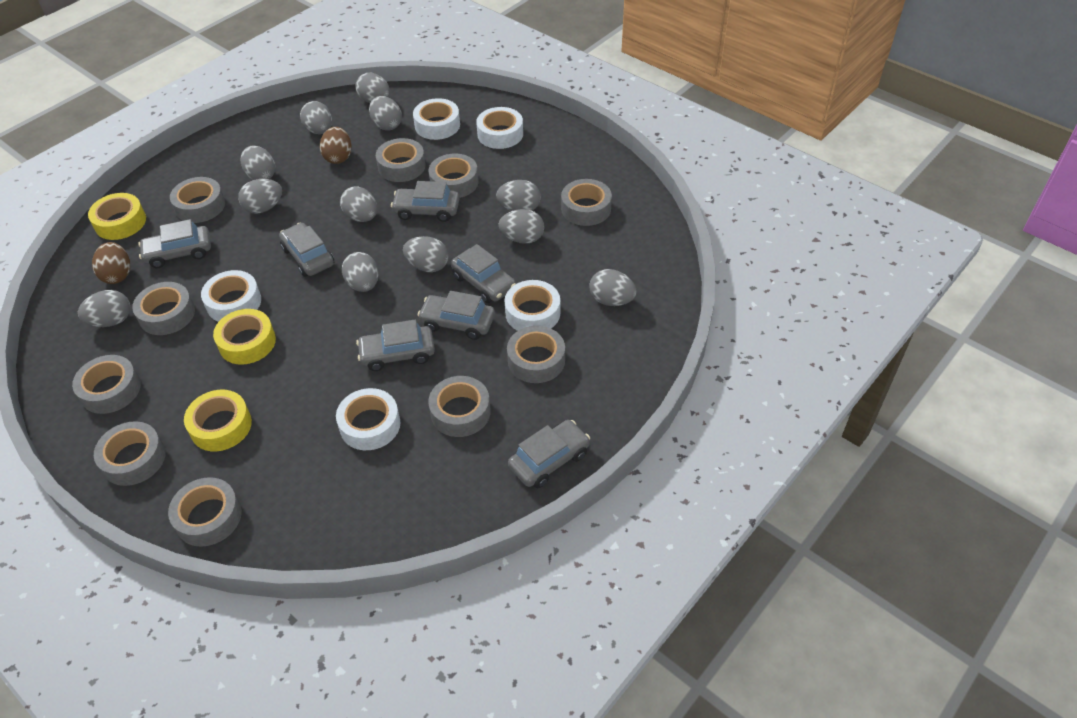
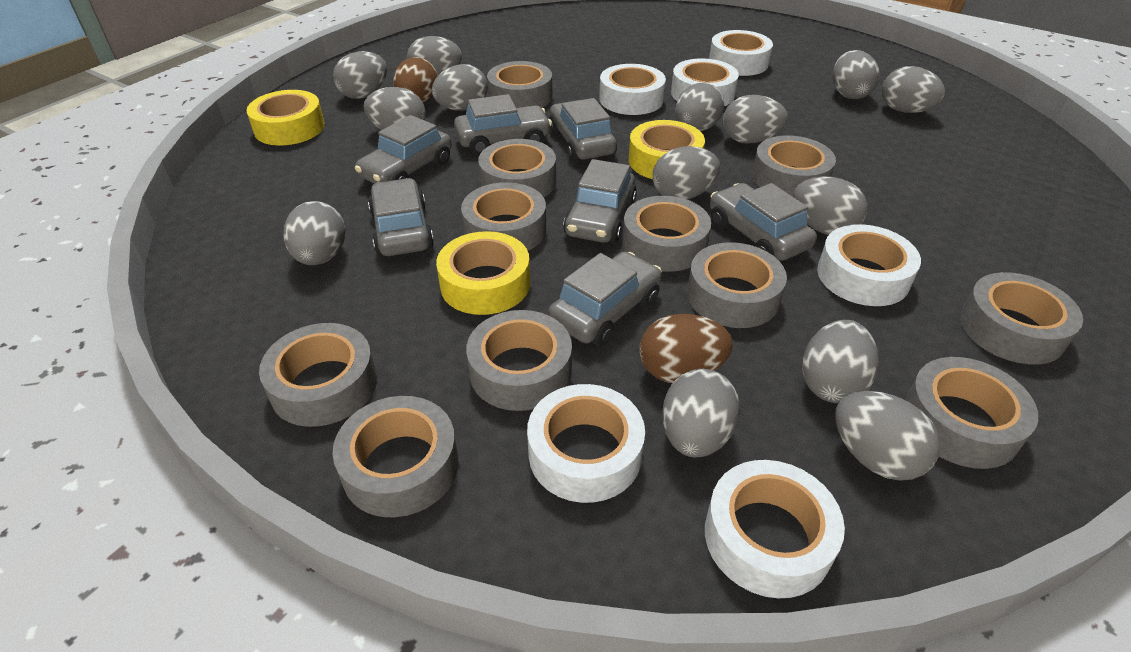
grey egg: [78,290,131,327] [238,179,282,214] [241,146,276,180] [300,101,332,134] [340,186,377,222] [342,252,379,292] [355,73,390,103] [369,96,402,131] [403,236,449,272] [496,180,541,211] [499,209,544,244] [589,269,637,306] = 12 -> [283,201,346,265] [333,51,387,99] [364,87,426,130] [407,36,462,75] [432,64,488,111] [653,146,720,200] [662,369,740,457] [675,82,724,131] [723,95,788,143] [793,176,868,235] [802,320,879,403] [833,50,880,99] [835,391,941,481] [882,66,945,113] = 14
grey tape: [72,355,141,414] [94,421,166,486] [132,282,195,335] [168,477,242,547] [170,177,225,223] [376,138,426,182] [428,154,479,198] [428,376,491,437] [507,326,565,383] [561,179,612,226] = 10 -> [259,323,377,427] [333,396,459,517] [461,182,546,251] [466,310,572,411] [478,139,556,197] [487,61,552,108] [622,196,711,271] [687,242,787,328] [752,136,836,197] [905,357,1038,469] [960,272,1083,365] = 11
white tape: [201,270,261,322] [336,388,400,450] [413,98,460,140] [476,107,523,149] [504,280,560,331] = 5 -> [527,384,645,503] [599,64,666,115] [671,58,739,106] [705,460,845,598] [709,30,773,76] [817,224,921,306] = 6

